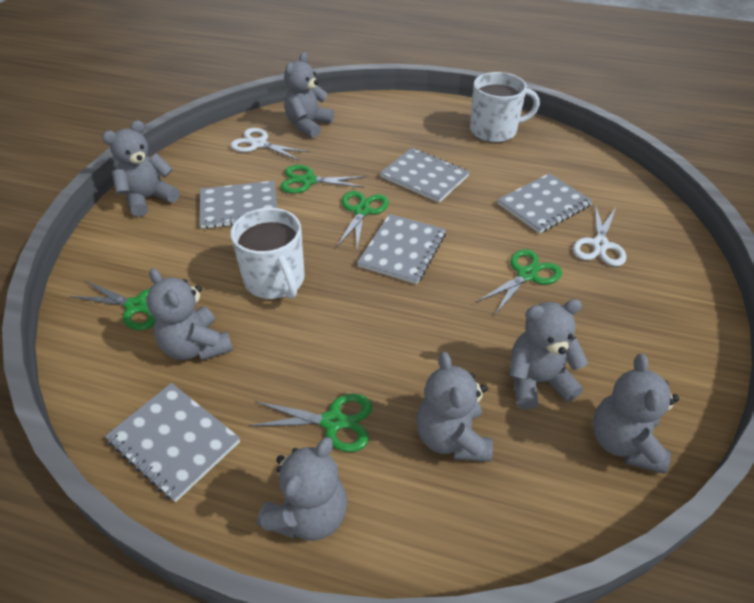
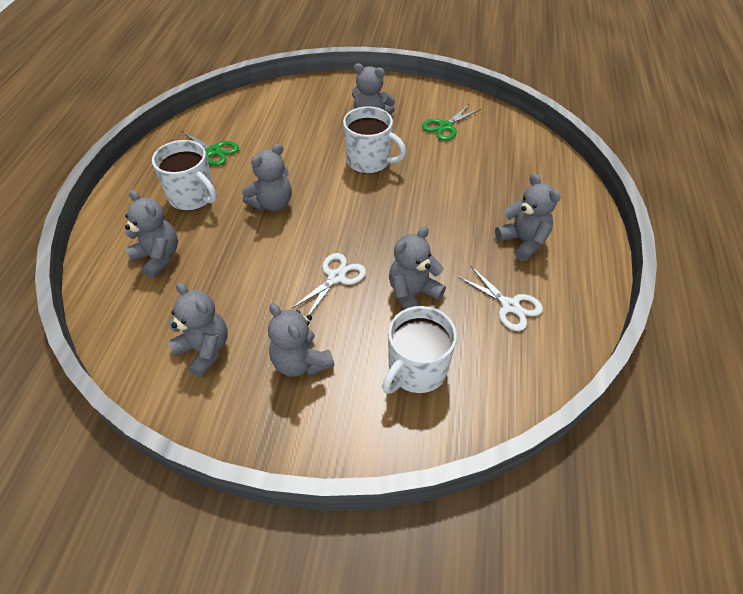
green scissors: [69,280,155,330] [248,394,373,452] [280,165,366,193] [336,191,389,251] [476,249,562,315] = 5 -> [172,131,239,166] [422,104,481,141] = 2
grey notebook: [105,383,240,502] [199,181,277,229] [357,214,446,284] [380,148,470,203] [498,173,593,233] = 5 -> none = 0
white mug: [231,208,305,299] [470,72,540,143] = 2 -> [152,140,217,211] [343,106,406,174] [382,306,457,393] = 3

